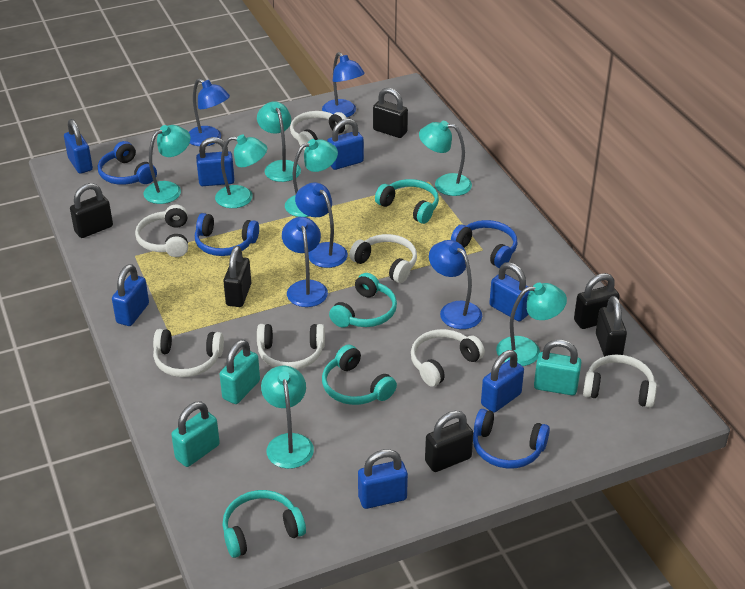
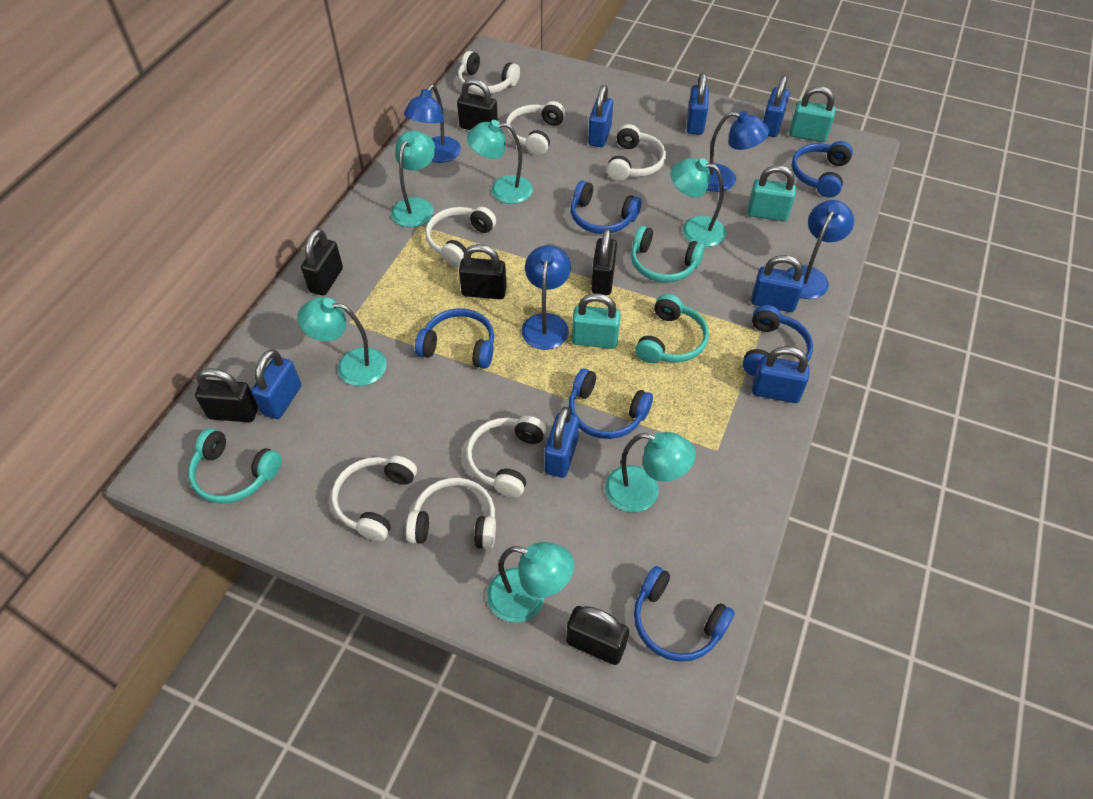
blue headphones: [98,141,157,185] [195,213,259,256] [451,220,518,268] [473,409,550,469] = 4 -> [415,308,494,369] [569,368,653,439] [571,181,641,234] [634,566,735,662] [743,305,813,376] [792,141,853,198] = 6
blue lamp: [189,78,230,146] [282,217,328,307] [295,182,348,268] [322,52,365,117] [429,240,482,329] = 5 -> [404,85,461,163] [522,245,571,350] [707,111,769,192] [787,200,854,299] = 4
turquoise headphones: [222,490,306,558] [322,345,397,405] [329,273,397,328] [375,179,439,224] = 4 -> [188,428,281,503] [631,226,705,282] [635,294,709,363] = 3
turquoise lamp: [143,125,191,204] [215,134,267,208] [257,101,301,182] [261,366,314,469] [285,139,338,217] [419,121,472,196] [496,283,567,366] = 7 -> [297,297,387,386] [391,130,435,227] [467,120,533,204] [487,542,574,623] [605,432,696,512] [671,158,726,247] = 6

